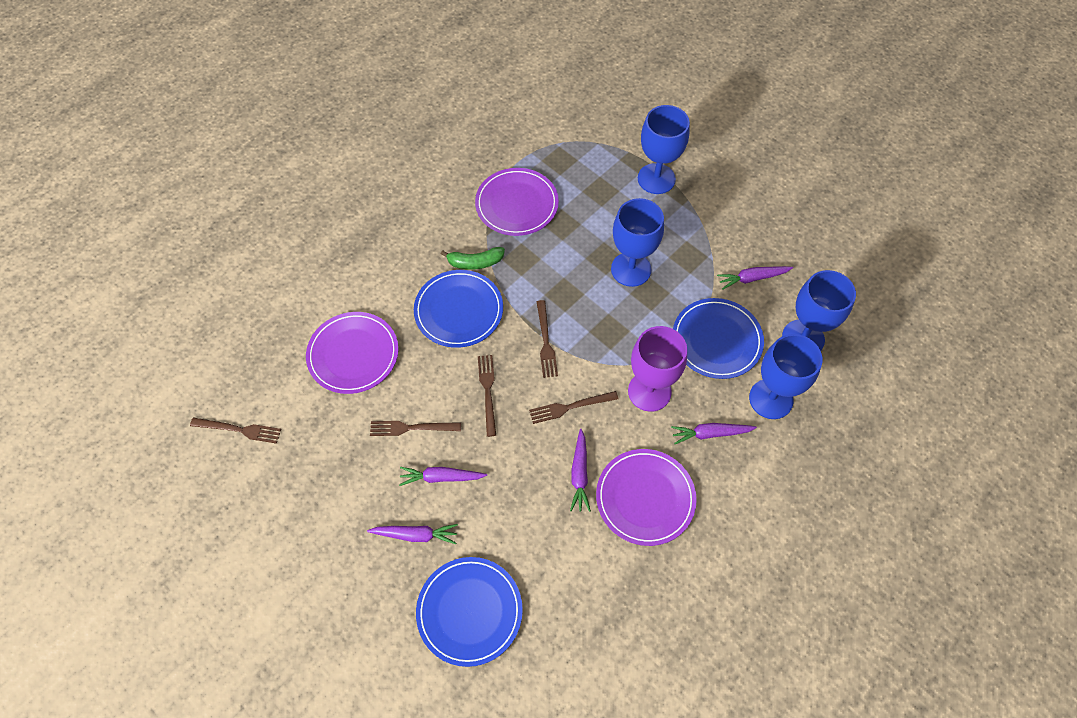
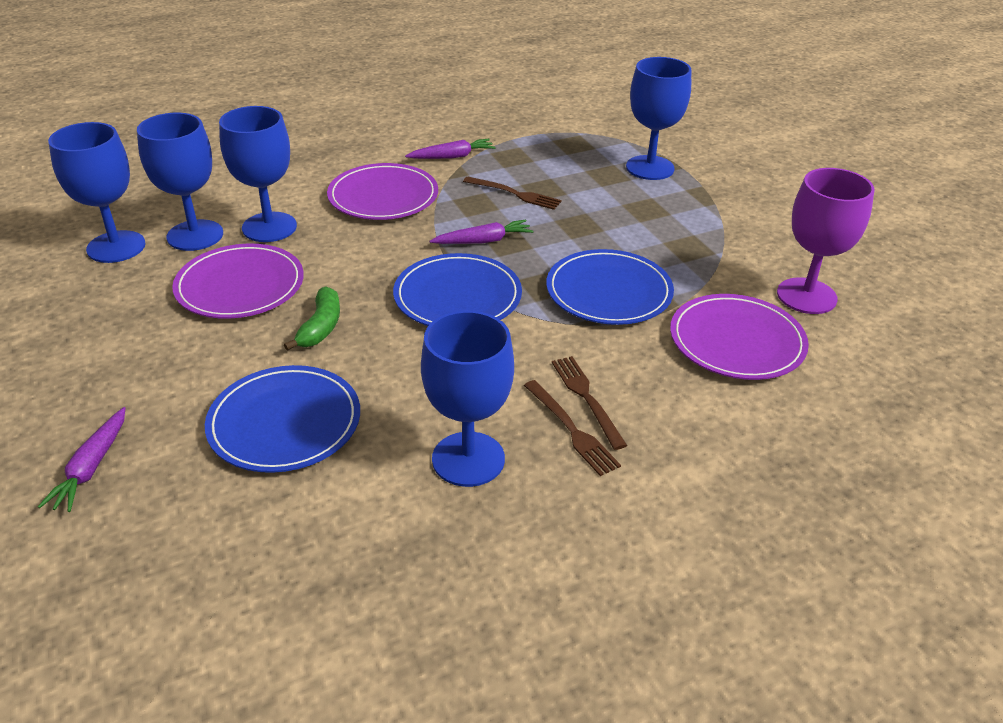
blue goblet: [611,198,664,287] [638,105,690,194] [749,334,823,419] [782,270,856,351] = 4 -> [48,122,146,263] [137,113,223,251] [219,106,297,242] [421,311,514,487] [626,57,691,180] = 5
brown fork: [190,417,281,444] [370,421,461,436] [478,355,496,437] [529,391,618,424] [537,300,558,378] = 5 -> [463,176,562,210] [524,380,621,476] [552,356,627,450] = 3
purple carrot: [367,524,458,544] [399,467,487,486] [570,429,591,512] [671,423,757,444] [717,266,793,289] = 5 -> [38,407,126,512] [405,139,496,159] [429,219,533,244] = 3

